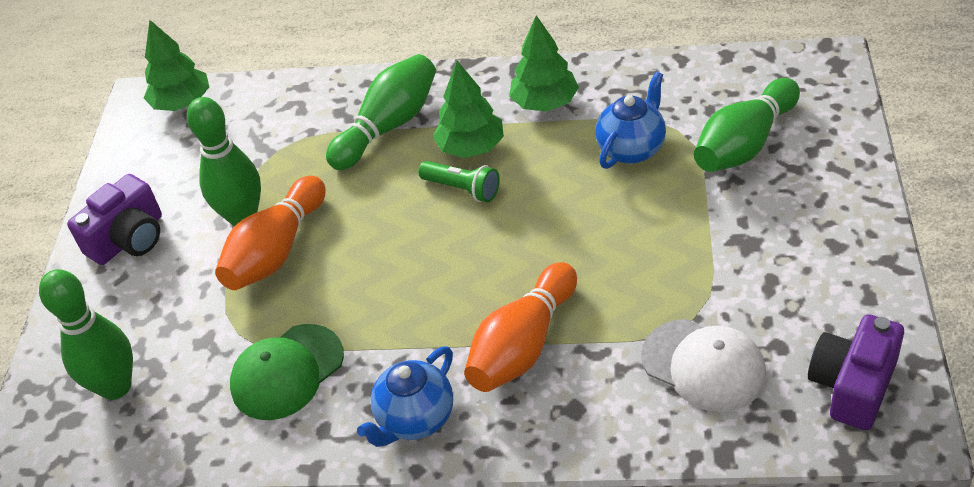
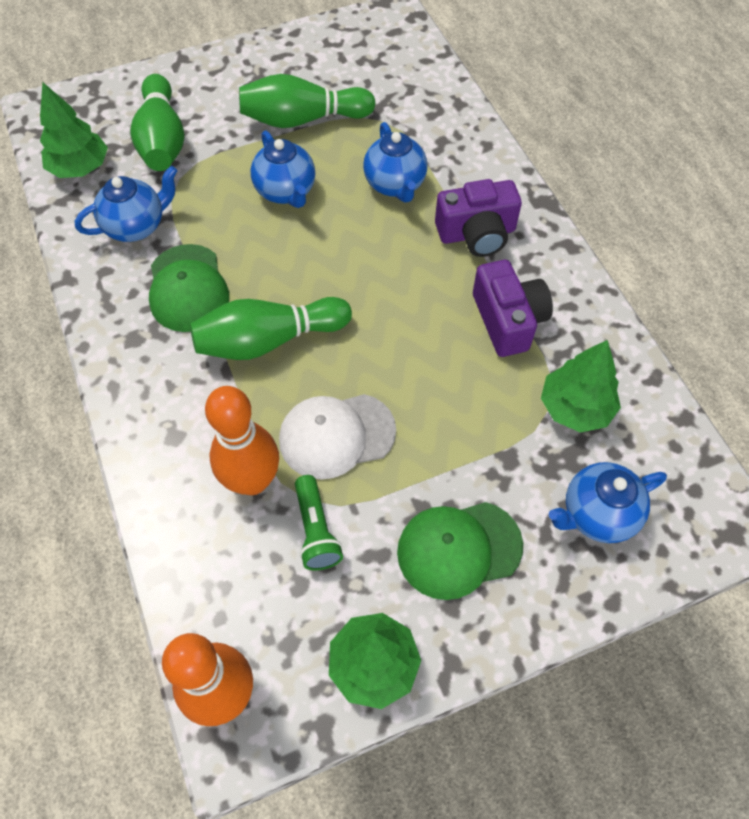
blue teapot: [357,346,453,447] [595,72,666,169] = 2 -> [75,166,177,242] [251,130,315,208] [363,122,427,203] [549,462,667,543] = 4
green bowling pin: [39,269,133,400] [187,97,261,226] [326,54,436,170] [694,78,800,172] = 4 -> [130,74,184,171] [190,297,352,360] [239,74,376,128] = 3
green cap: [230,324,344,420] = 1 -> [149,244,229,332] [397,502,523,600] = 2

